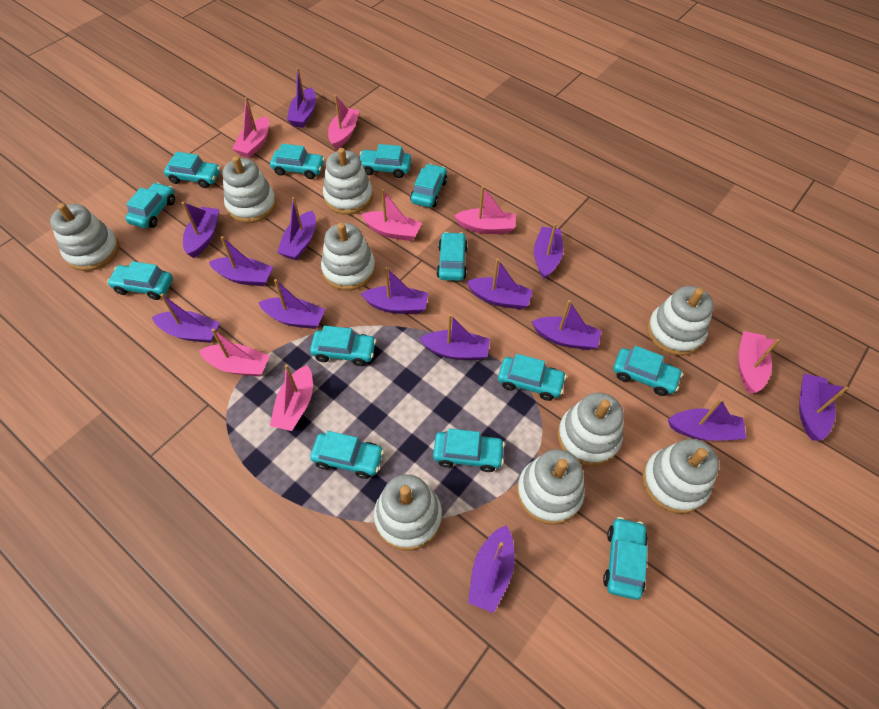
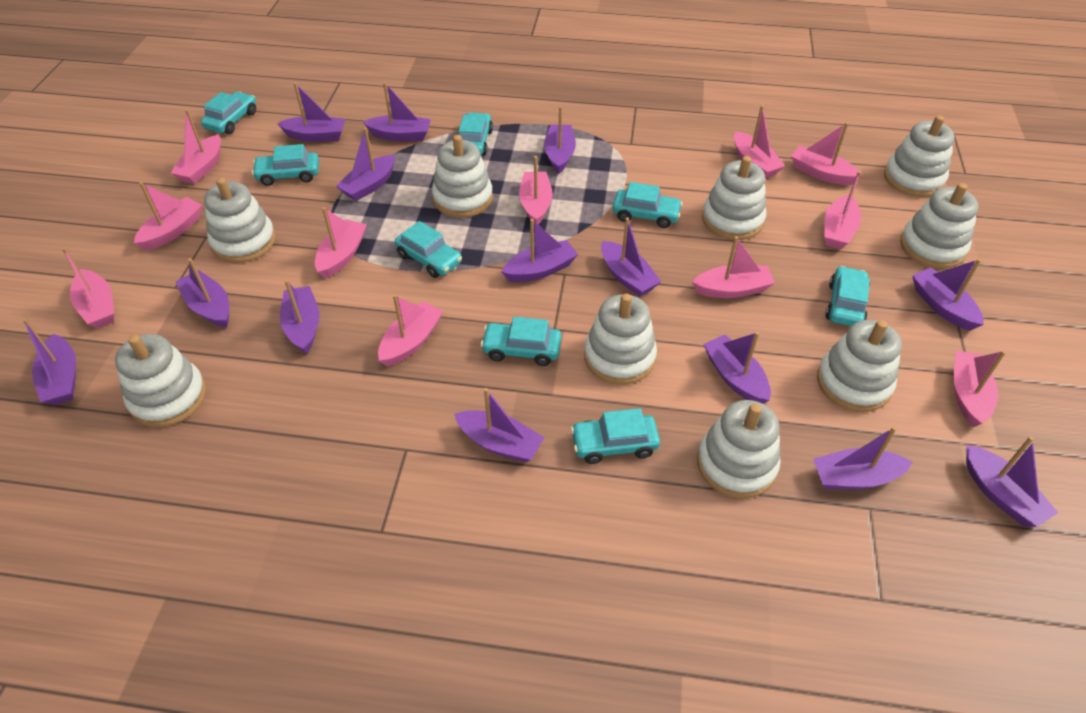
pink boat: [199,329,270,377] [232,97,269,158] [270,365,313,431] [328,95,359,150] [361,189,422,241] [454,186,516,234] [738,331,780,394] = 7 -> [62,247,114,328] [134,182,202,251] [171,109,221,184] [315,207,367,279] [378,294,444,367] [519,156,553,224] [692,236,775,298] [734,105,785,178] [791,122,863,185] [824,171,861,249] [953,350,1006,427] = 11
turquoise car: [107,261,173,300] [125,182,175,228] [164,152,220,188] [270,144,325,179] [310,326,376,366] [310,431,384,479] [360,144,411,178] [410,164,448,207] [433,429,505,472] [437,232,468,281] [498,354,567,401] [603,517,648,600] [613,346,683,396] = 13 -> [201,91,256,134] [252,144,319,186] [395,221,462,278] [459,112,493,156] [481,317,562,366] [571,408,660,464] [612,182,683,228] [825,266,870,326] = 8

